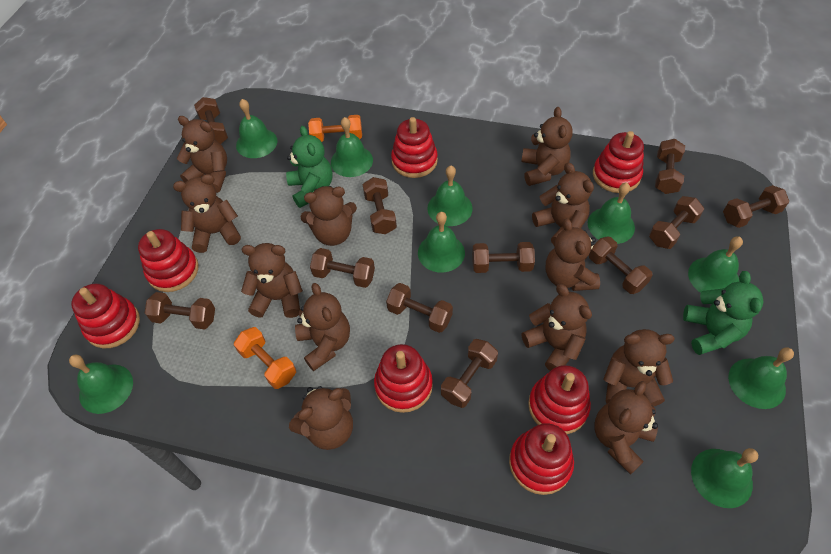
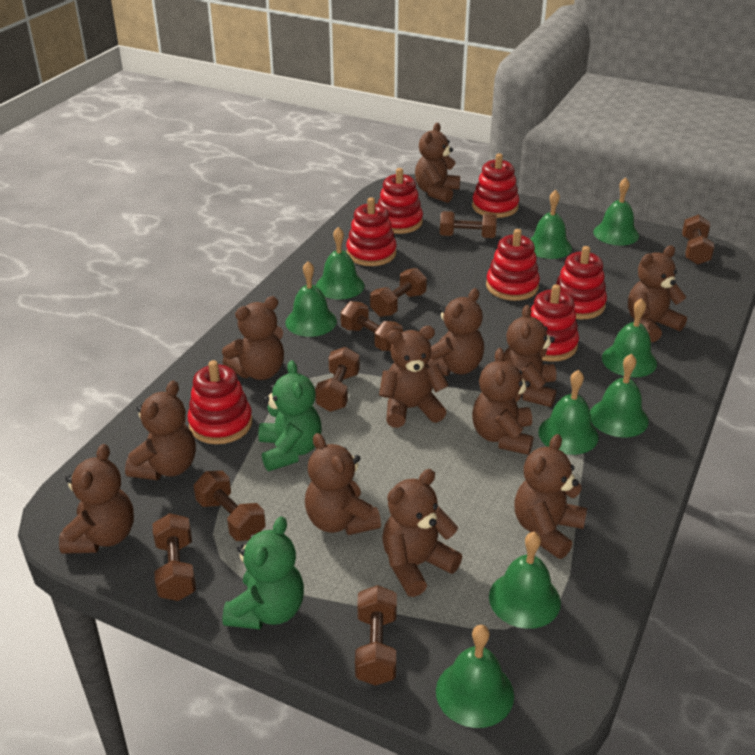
brown dumbbell: [145,292,215,330] [194,97,228,144] [310,248,375,288] [363,177,397,234] [386,283,453,333] [441,339,498,408] [472,242,535,273] [589,237,653,294] [649,196,704,249] [655,139,685,194] [723,185,789,228] = 11 -> [153,513,196,601] [194,471,266,541] [315,347,360,412] [341,301,403,351] [355,585,397,686] [370,268,427,317] [440,211,497,238] [682,214,715,265] = 8
orange dumbbell: [234,327,296,389] [308,115,362,142] = 2 -> none = 0

